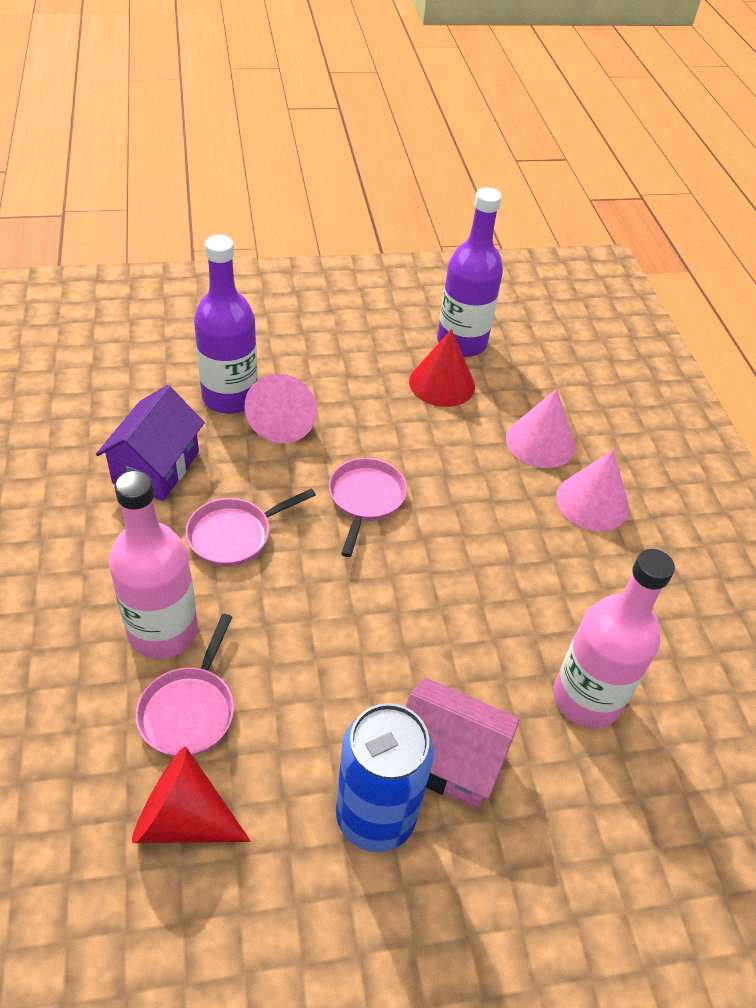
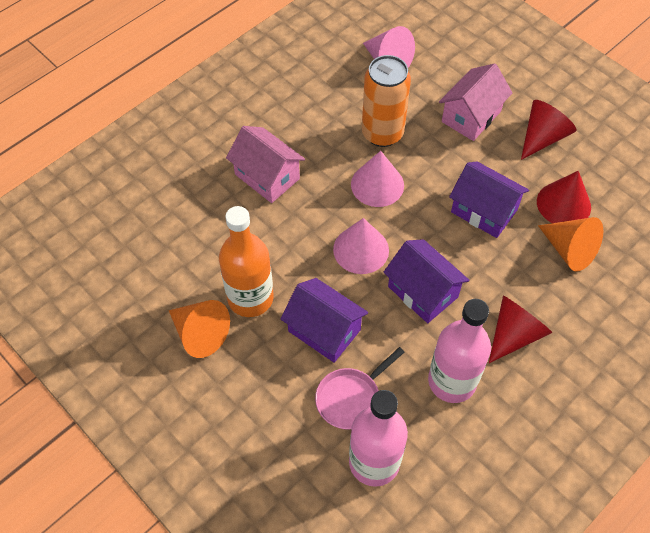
blue can: [336,703,434,852] = 1 -> none = 0
orange bottle: none = 0 -> [219,206,274,317] = 1
orange can: none = 0 -> [362,55,411,147] = 1
orange cone: none = 0 -> [169,300,230,358] [538,217,604,272] = 2
pink house: [405,677,520,809] = 1 -> [226,126,305,203] [439,63,513,141] = 2
pink pan: [136,614,234,757] [186,488,316,567] [329,458,407,557] = 3 -> [315,347,405,430] = 1
purple bottle: [194,235,258,414] [437,187,503,357] = 2 -> none = 0
purple house: [96,385,205,501] = 1 -> [280,278,368,363] [383,239,469,323] [449,162,529,238] = 3
red cone: [132,747,251,843] [409,329,475,407] = 2 -> [489,296,552,363] [521,100,577,160] [537,171,591,223] = 3

